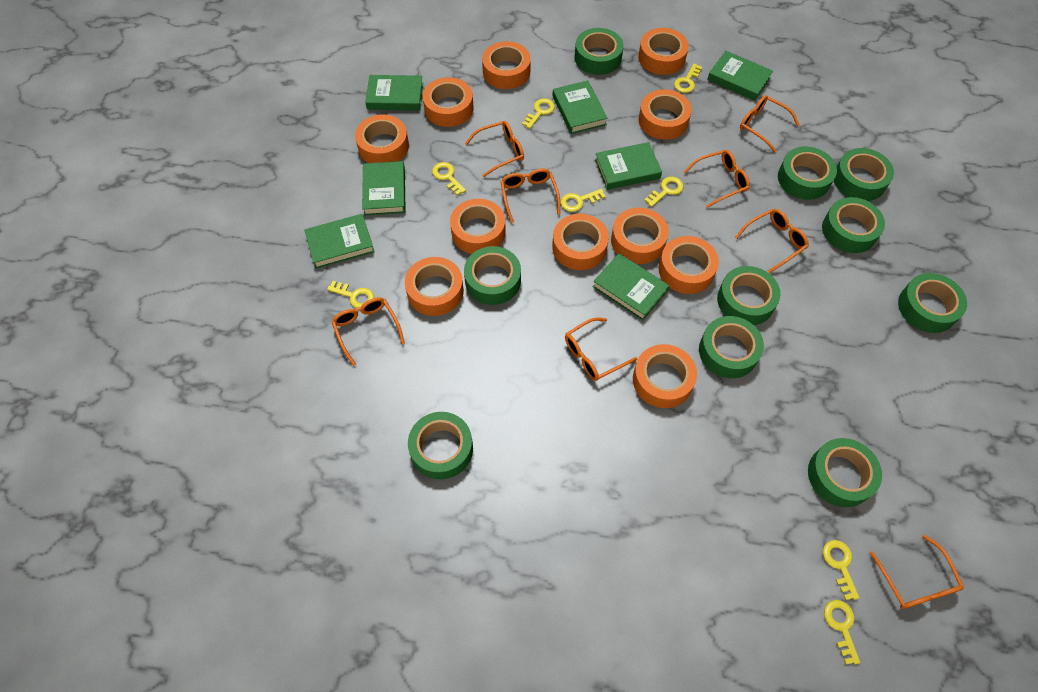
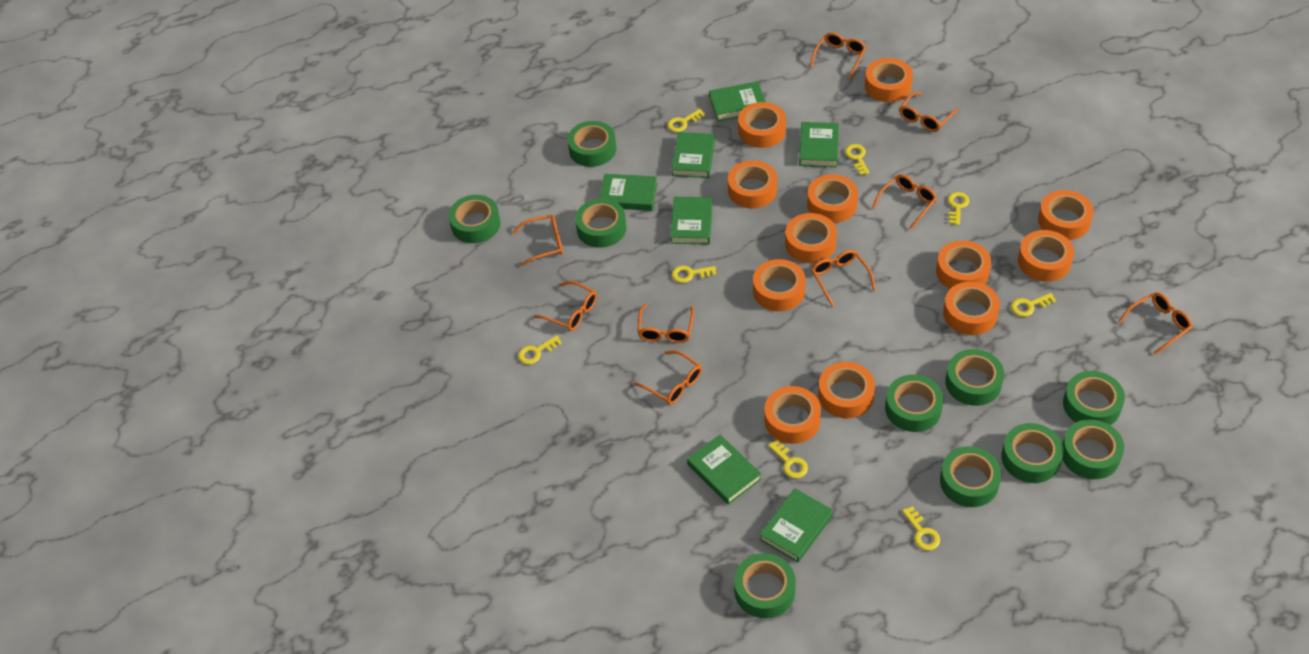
orange glasses: [332,297,405,366] [465,121,524,177] [500,168,560,223] [565,317,637,381] [684,150,750,208] [735,209,809,273] [740,95,800,153] [870,535,964,609] = 8 -> [513,215,563,266] [534,281,597,331] [634,350,702,405] [637,304,694,343] [810,32,866,79] [811,250,876,307] [872,174,937,230] [899,92,958,132] [1118,292,1193,355] = 9
orange tape: [355,114,409,163] [405,257,464,316] [423,77,474,127] [450,199,506,254] [482,41,531,89] [552,214,609,270] [611,208,669,264] [633,344,697,408] [638,28,689,75] [639,89,692,140] [659,236,719,294] = 11 -> [728,160,777,208] [738,102,786,148] [753,259,806,311] [764,386,821,444] [785,213,837,263] [807,174,858,223] [818,362,875,419] [865,58,913,102] [936,240,991,289] [943,281,1000,335] [1018,230,1074,282] [1038,190,1094,240] = 12

